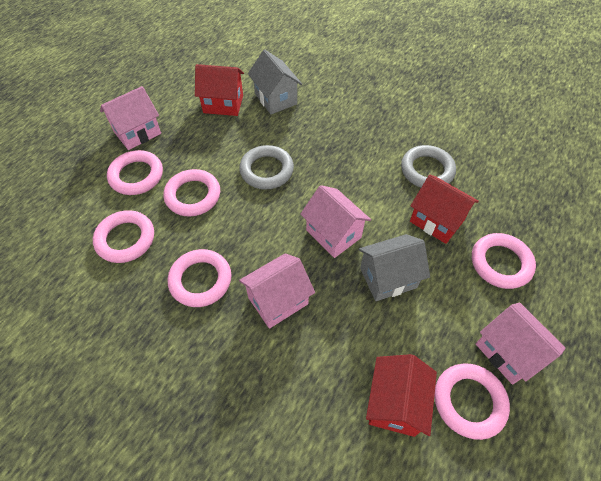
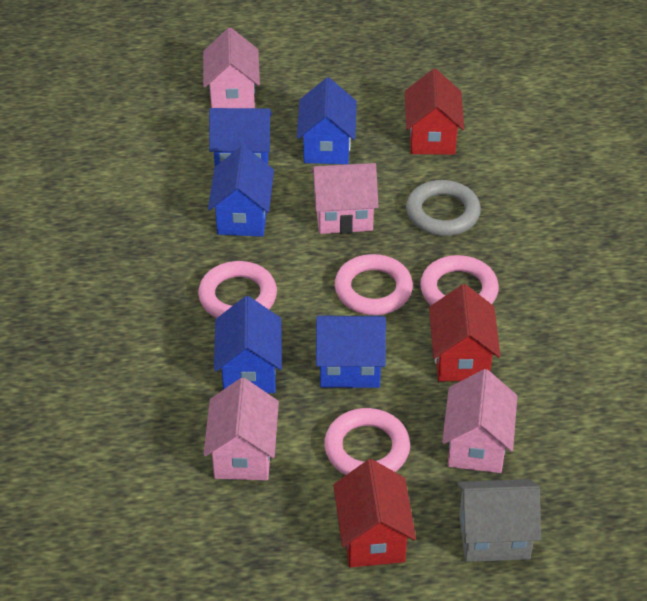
blue house: none = 0 -> [208,146,274,237] [209,108,272,166] [214,296,282,393] [297,78,357,164] [316,316,386,388] = 5
grey house: [248,50,302,114] [359,234,430,301] = 2 -> [457,479,541,562] = 1
grey ring: [239,145,294,189] [401,145,456,187] = 2 -> [406,180,481,236] = 1
pink ring: [93,210,154,263] [107,150,163,195] [164,169,220,216] [168,249,231,307] [434,364,510,440] [472,233,536,289] = 6 -> [198,261,277,318] [324,408,410,475] [335,254,413,315] [420,255,499,305] = 4

